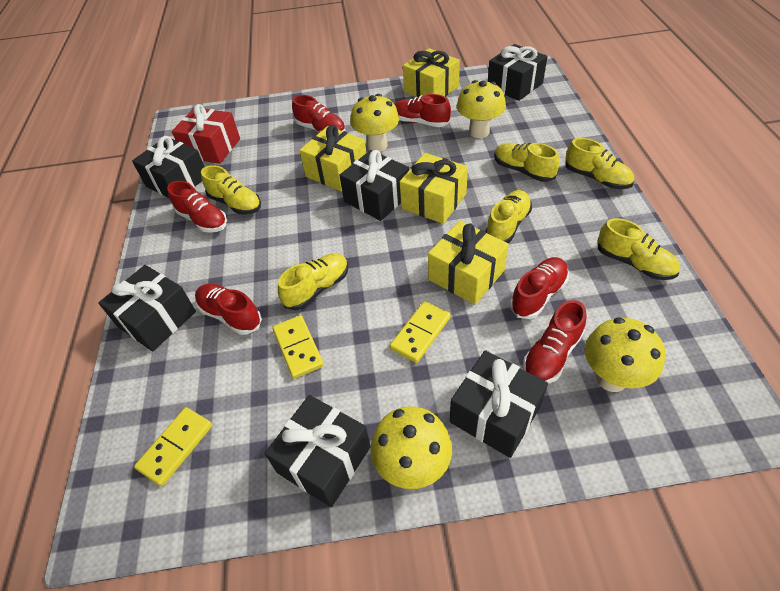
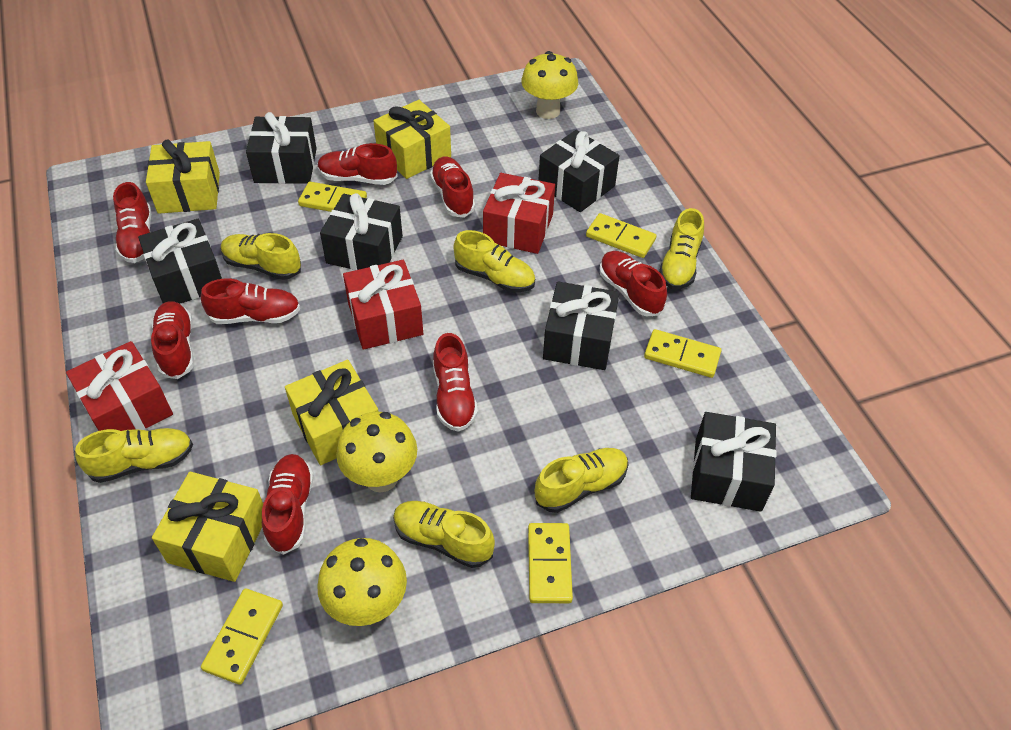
red gift: [172,104,240,164] = 1 -> [66,341,173,431] [343,260,423,350] [483,173,555,254] = 3
red shoe: [167,181,227,233] [195,284,262,335] [292,95,346,133] [394,94,451,127] [510,257,569,319] [523,300,587,384] = 6 -> [113,182,151,263] [151,301,194,379] [201,278,300,324] [262,454,314,555] [318,143,398,185] [430,156,475,218] [433,333,478,432] [600,251,667,316] = 8
yellow domino: [134,407,212,486] [272,315,324,379] [390,301,451,363] = 3 -> [201,588,283,685] [298,182,367,212] [528,523,573,603] [586,213,656,258] [644,329,721,378] = 5
yellow mushroom: [350,94,399,152] [371,406,452,489] [457,80,506,138] [585,317,665,392] = 4 -> [317,538,407,626] [336,412,417,493] [521,51,578,119] = 3

